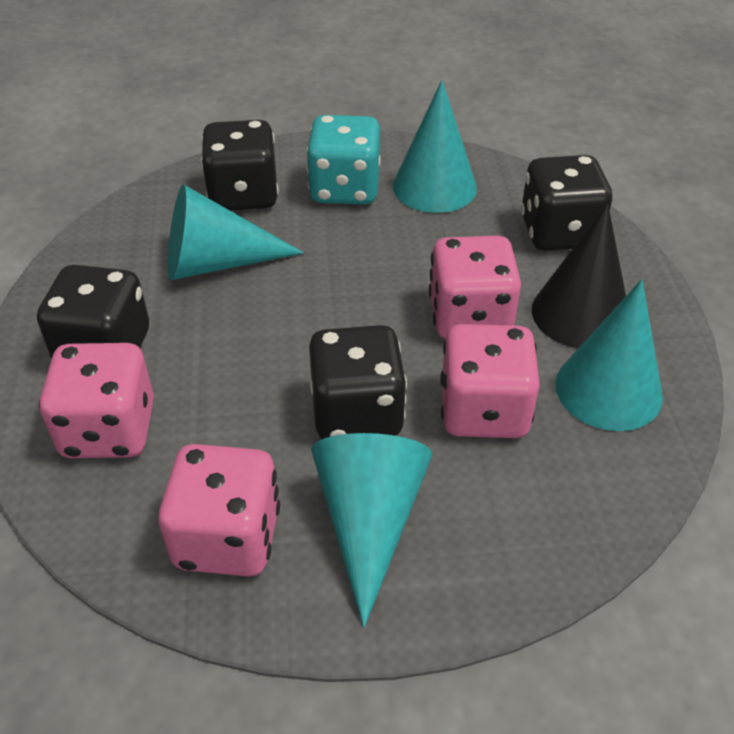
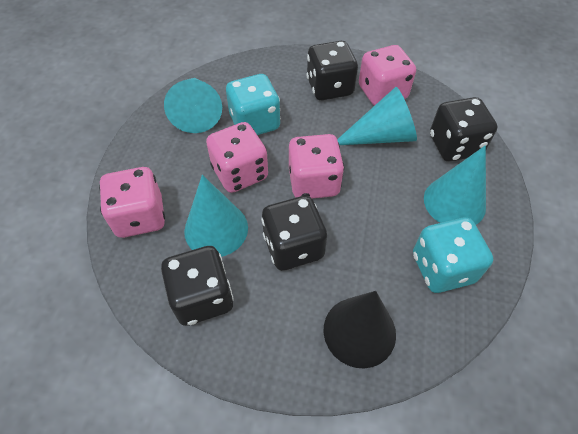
turquoise dice: [306,115,381,205] = 1 -> [226,74,281,135] [413,218,493,293] = 2

